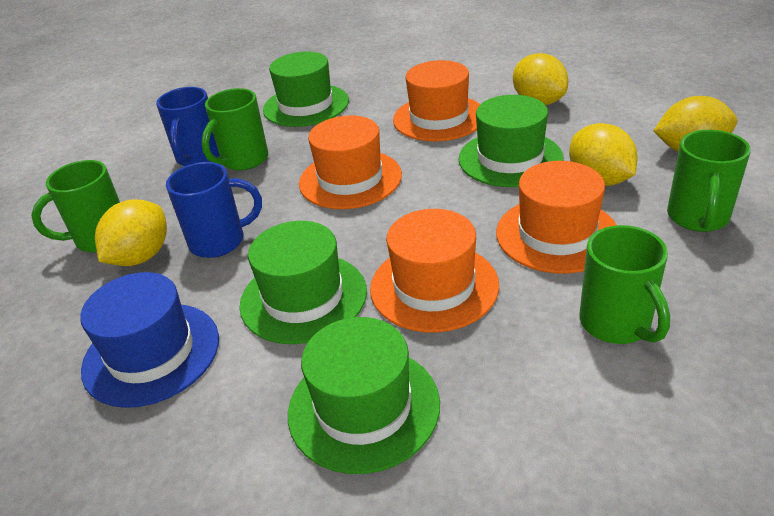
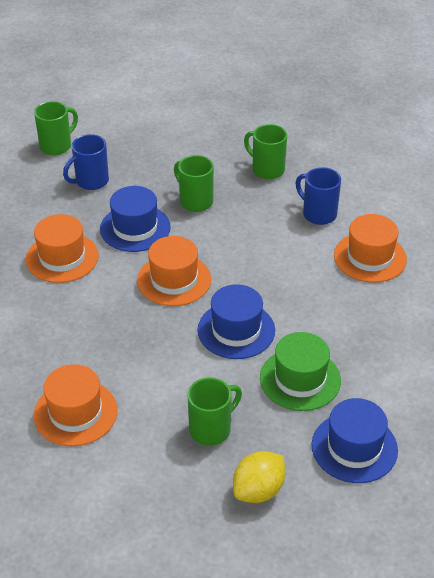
blue hat: [80,272,219,408] = 1 -> [100,186,171,252] [198,284,275,359] [312,398,398,483] = 3
green hat: [239,221,367,344] [263,52,349,127] [288,317,440,474] [458,95,564,187] = 4 -> [260,332,341,411] = 1
yellow lemon: [95,199,167,266] [513,53,568,105] [569,123,638,186] [653,96,737,152] = 4 -> [233,451,285,503] = 1

